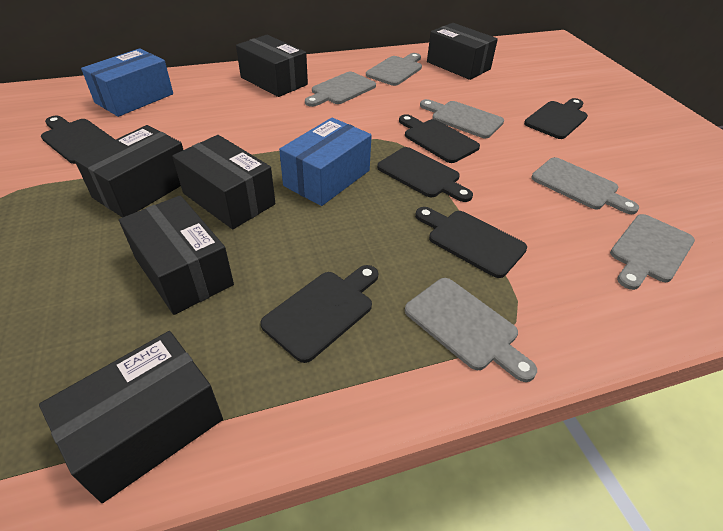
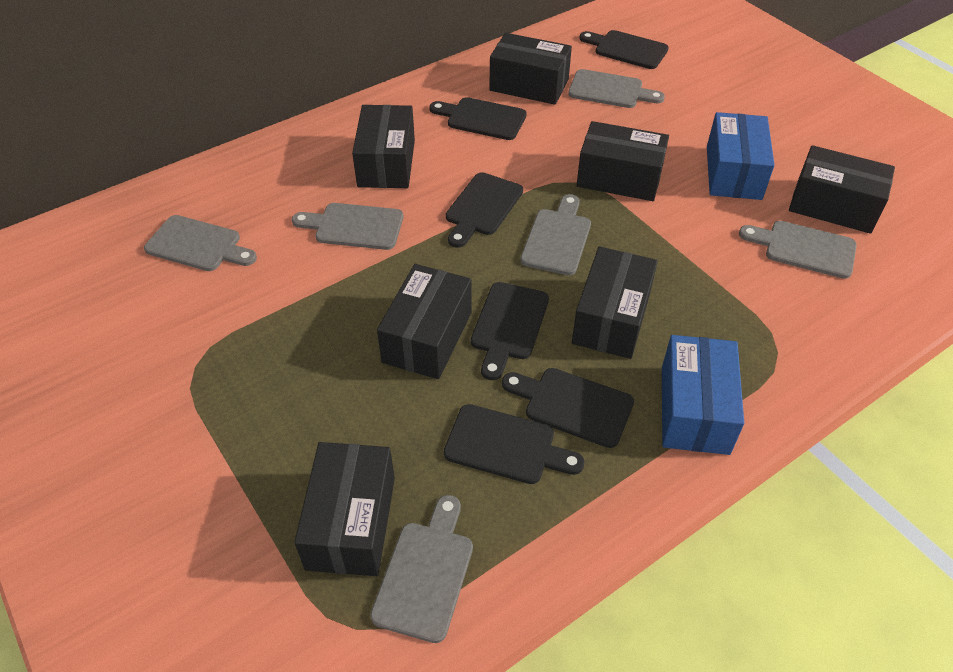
black box: [39,331,223,503] [74,125,183,217] [119,195,234,315] [172,135,276,229] [236,35,308,97] [427,23,498,80] = 6 -> [294,442,395,576] [352,105,415,188] [377,264,472,379] [489,33,572,105] [572,247,658,359] [576,121,669,201] [789,145,895,234] = 7

